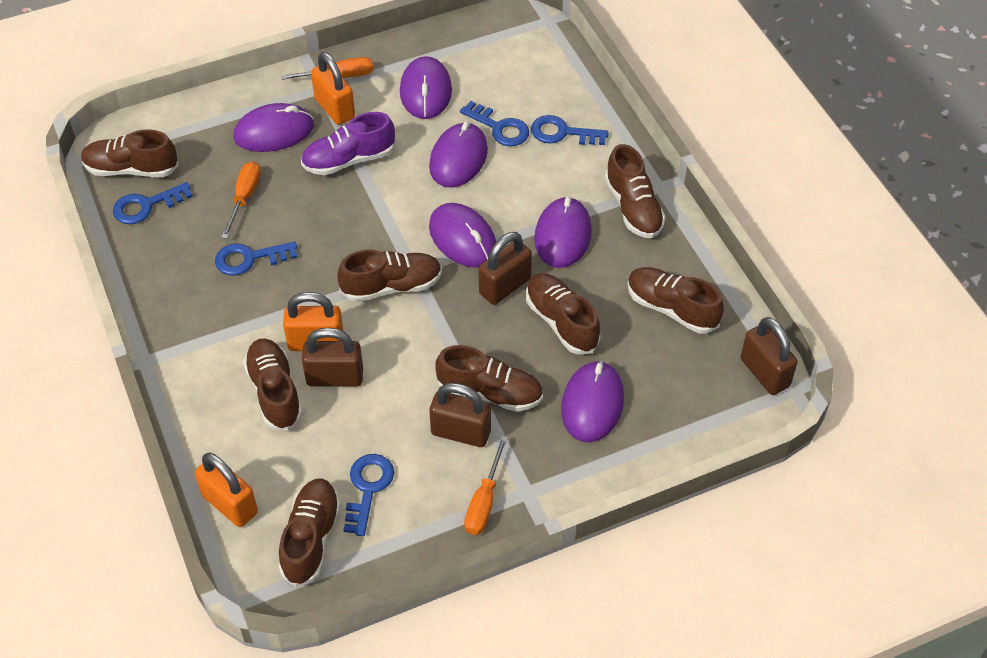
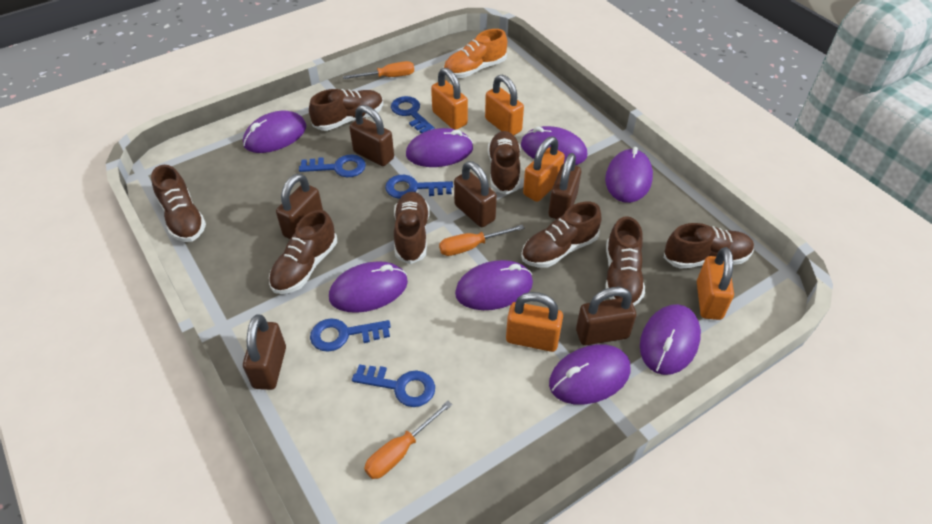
brown padlock: [302,328,363,386] [429,383,491,447] [479,232,532,305] [741,317,798,395] = 4 -> [243,314,286,390] [276,174,323,239] [349,105,394,166] [454,161,497,227] [548,153,581,219] [576,287,636,345] = 6
orange padlock: [195,453,258,527] [283,292,344,351] [311,52,355,125] = 3 -> [431,68,468,130] [485,75,524,136] [506,292,563,352] [523,137,565,202] [697,247,734,320] = 5
orange shoe: none = 0 -> [443,29,507,78] = 1
purple mouse: [233,103,314,152] [400,56,452,119] [429,121,488,188] [429,203,496,268] [534,197,592,268] [561,361,624,442] = 6 -> [243,111,307,153] [329,261,408,313] [406,128,473,167] [455,260,533,310] [521,126,587,165] [549,344,631,405] [605,147,653,203] [640,304,701,375] = 8
purple shoe: [301,112,395,175] = 1 -> none = 0

